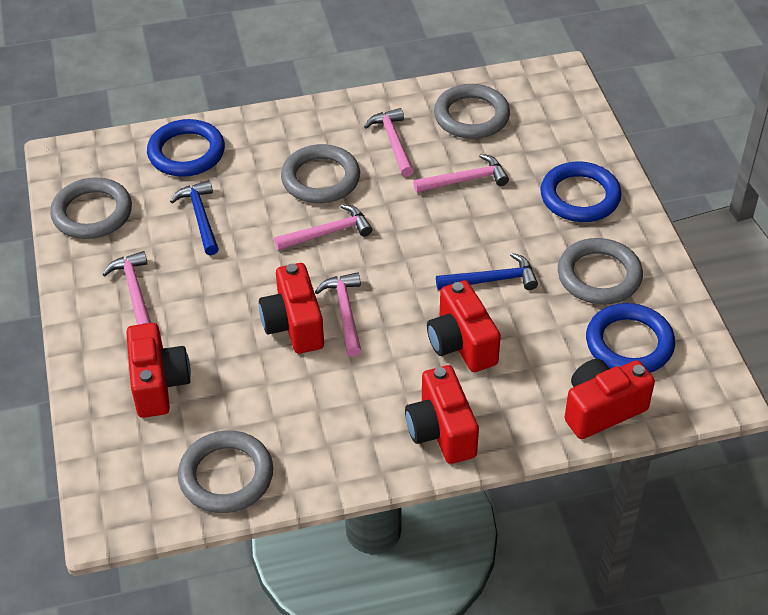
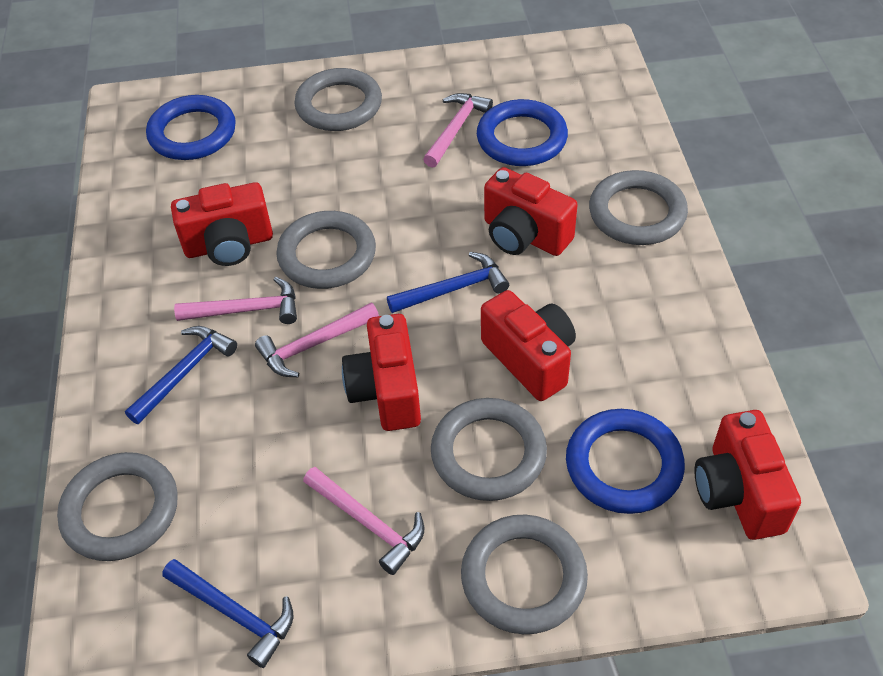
blue hammer: [170,180,219,255] [436,253,538,290] = 2 -> [125,326,237,424] [162,559,293,668] [387,252,509,313] = 3
grey ring: [50,177,132,239] [178,430,273,513] [281,144,360,203] [434,84,510,139] [558,238,643,305] = 5 -> [57,452,178,561] [276,211,376,289] [294,68,382,131] [431,398,547,501] [461,515,588,634] [589,170,688,245] = 6
pink hammer: [102,251,151,325] [274,204,372,251] [315,272,361,357] [364,108,414,177] [413,154,509,193] = 5 -> [174,277,297,324] [255,303,379,377] [303,467,424,575] [423,93,493,168] = 4

